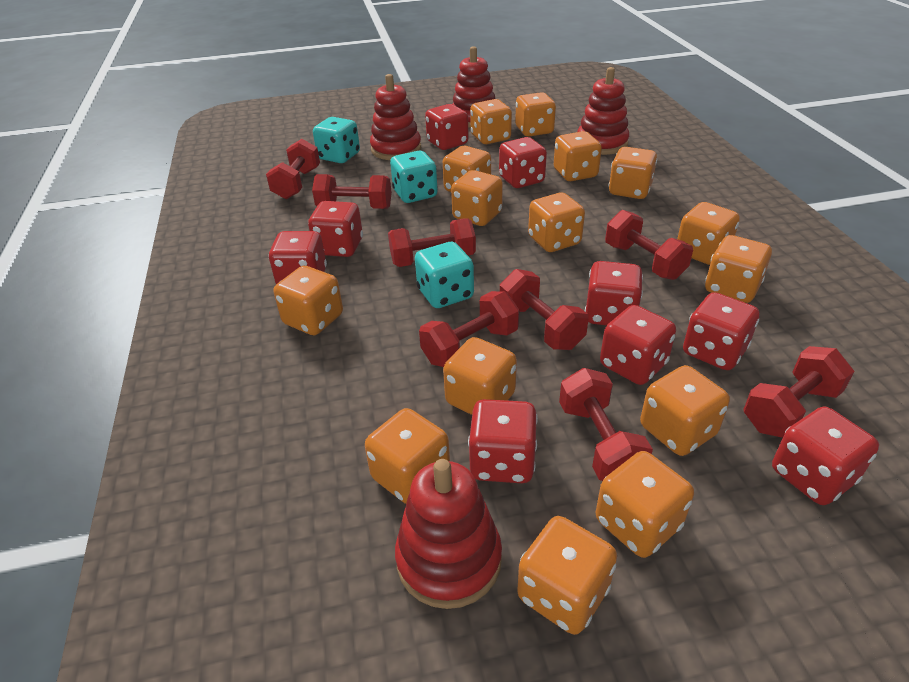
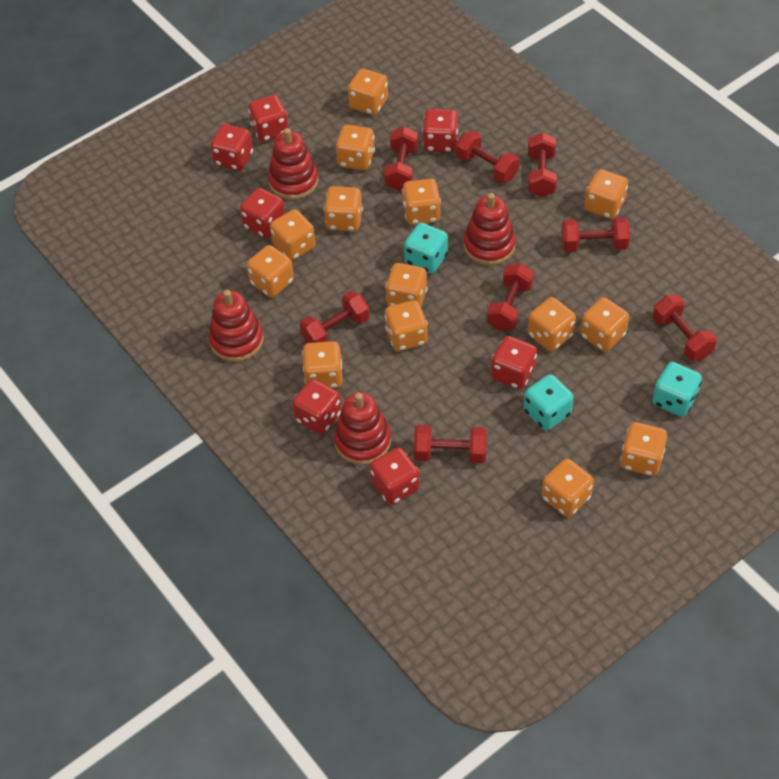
orange dice: [274,266,343,335] [365,408,450,504] [443,146,491,192] [443,337,517,415] [451,170,503,226] [470,99,512,144] [515,92,556,137] [517,516,617,635] [528,193,585,252] [554,131,602,181] [596,451,694,558] [609,147,657,199] [640,365,730,456] [677,202,740,265] [705,235,772,303] = 15 -> [247,245,294,297] [270,209,316,261] [302,341,343,388] [324,186,363,231] [336,125,375,170] [348,69,388,115] [385,263,427,306] [385,300,428,351] [402,179,441,225] [528,297,576,351] [542,458,594,517] [580,297,629,352] [585,169,628,219] [620,422,667,476] = 14
red dice: [269,231,327,284] [308,201,363,257] [425,104,469,150] [468,399,538,483] [499,137,547,188] [585,261,643,325] [600,305,676,385] [683,292,759,370] [772,406,879,505] = 9 -> [211,124,253,171] [240,188,285,238] [248,95,289,142] [292,379,342,434] [370,447,420,505] [422,109,458,153] [491,336,537,389] = 7

